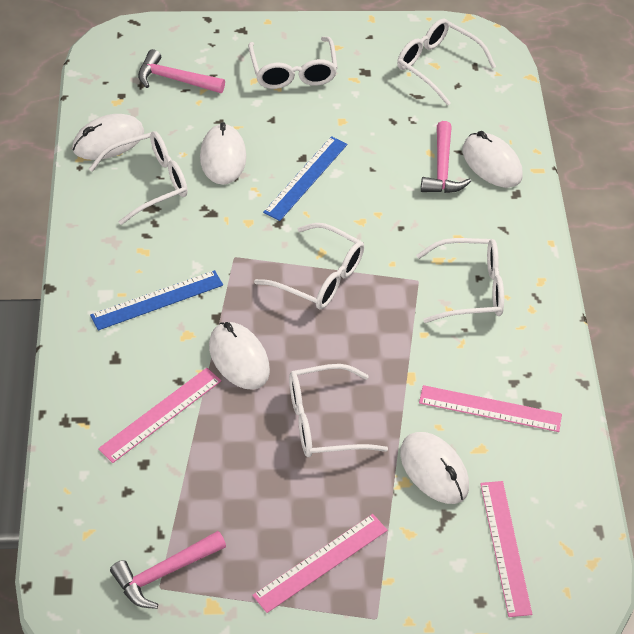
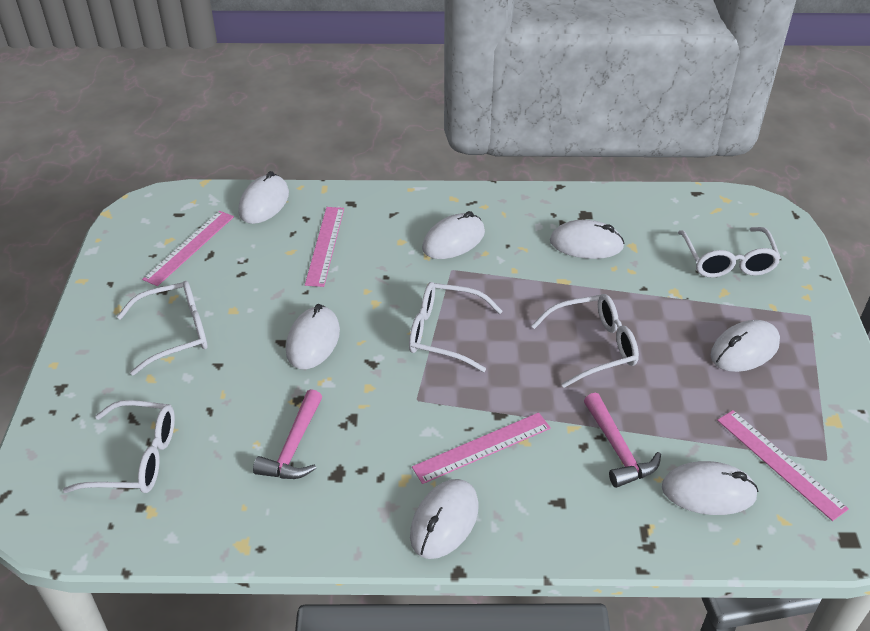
blue ruler: [90,270,223,331] [263,136,347,221] = 2 -> none = 0
pink hammer: [110,531,226,609] [138,49,225,93] [421,121,471,193] = 3 -> [253,389,322,479] [584,393,661,488] = 2
white glasses: [89,131,188,225] [248,37,338,89] [254,223,364,309] [289,364,388,457] [397,18,496,105] [416,238,504,323] = 6 -> [63,400,175,493] [117,281,208,376] [409,282,502,372] [531,294,639,388] [678,227,781,278] = 5
white mouse: [72,114,144,160] [200,122,246,185] [209,322,270,390] [400,432,469,504] [462,131,523,188] = 5 -> [239,171,289,224] [286,304,340,369] [410,479,479,559] [422,211,485,259] [550,220,625,259] [662,461,758,515] [711,320,780,372] = 7

